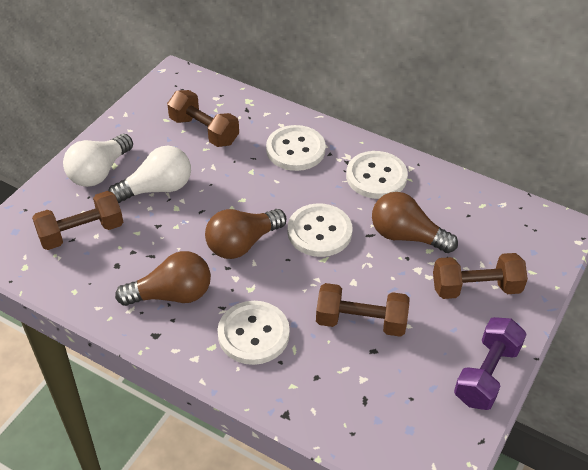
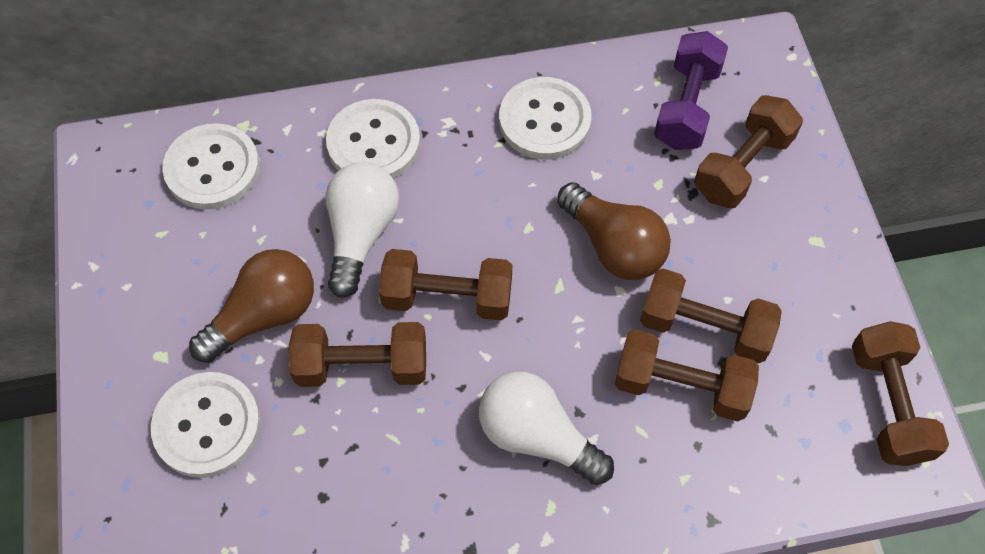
brown dumbbell: [32,191,123,250] [167,90,239,147] [316,283,409,337] [433,253,528,299] = 4 -> [289,322,426,387] [379,249,512,320] [615,329,759,421] [640,269,782,364] [694,95,803,208] [852,321,949,466] = 6
brown light bulb: [115,251,211,306] [205,209,286,259] [372,192,458,253] = 3 -> [189,249,314,363] [557,182,671,280] = 2

